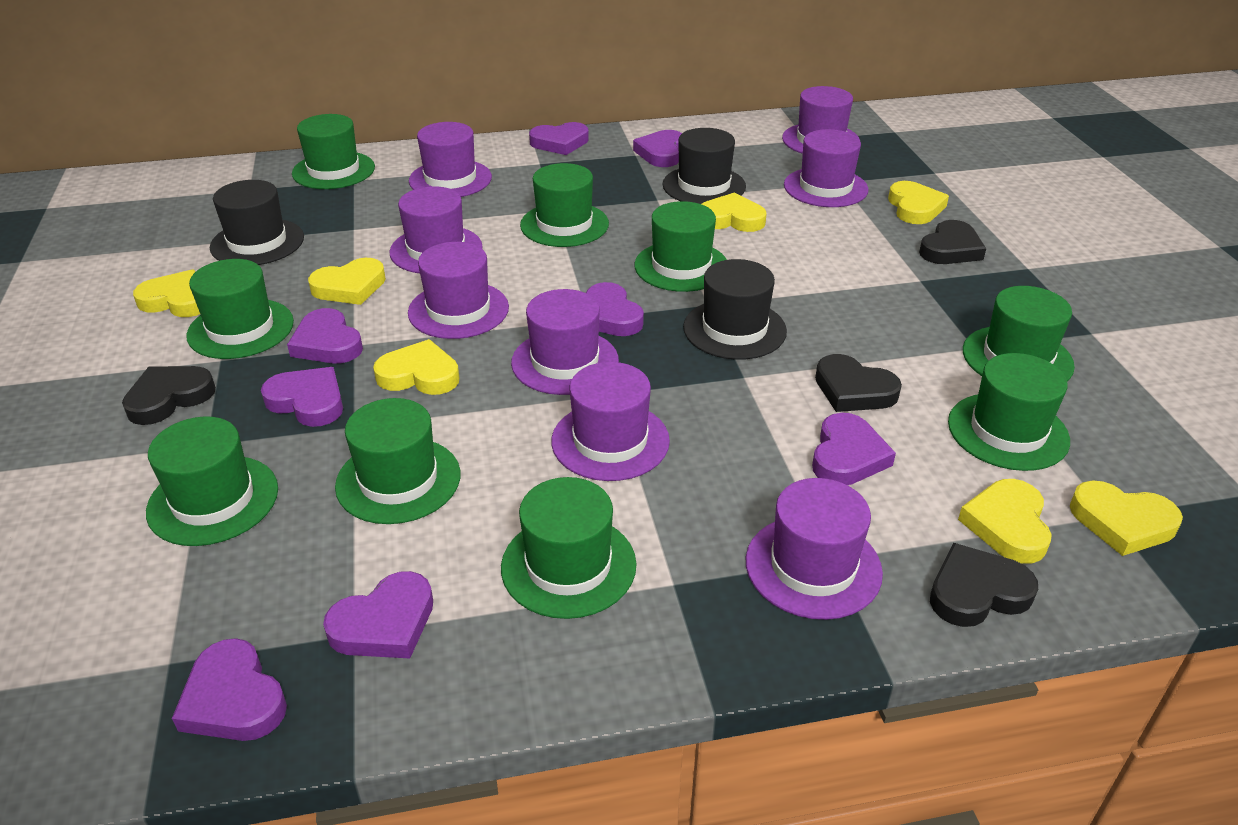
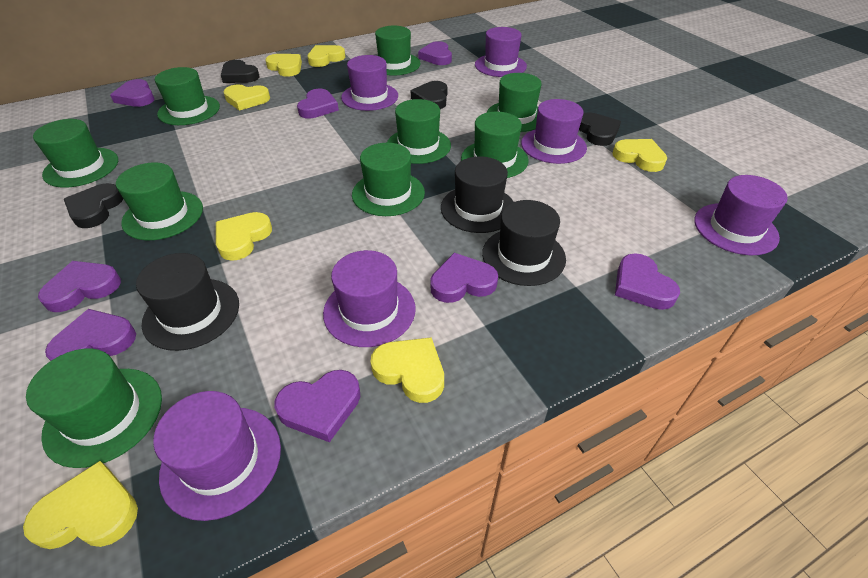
purple hat: [389,186,483,273] [408,242,509,339] [409,122,492,197] [511,289,619,395] [551,362,670,481] [746,478,883,620] [782,86,860,154] [784,129,868,207] = 8 -> [153,391,281,521] [323,250,416,347] [341,55,398,111] [475,27,527,77] [521,99,587,164] [694,175,788,255] = 6

